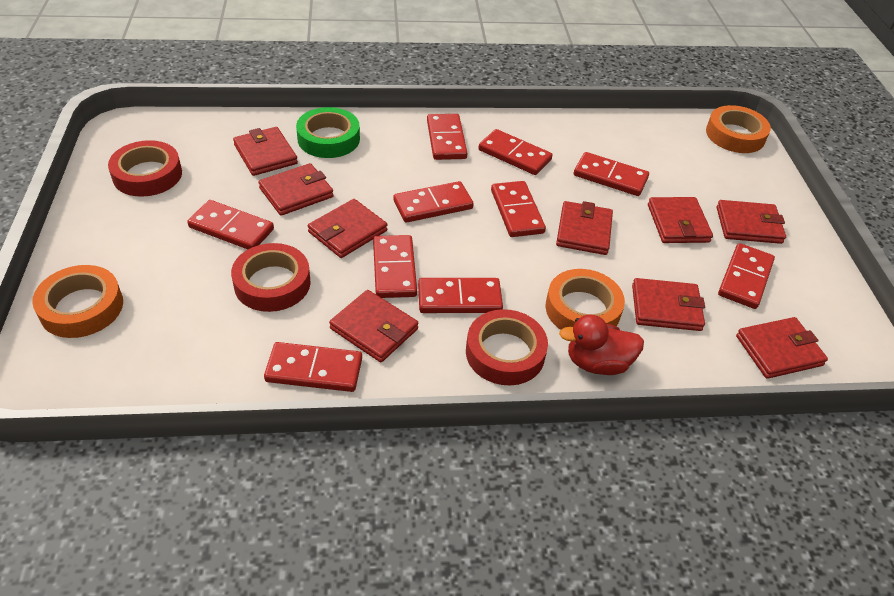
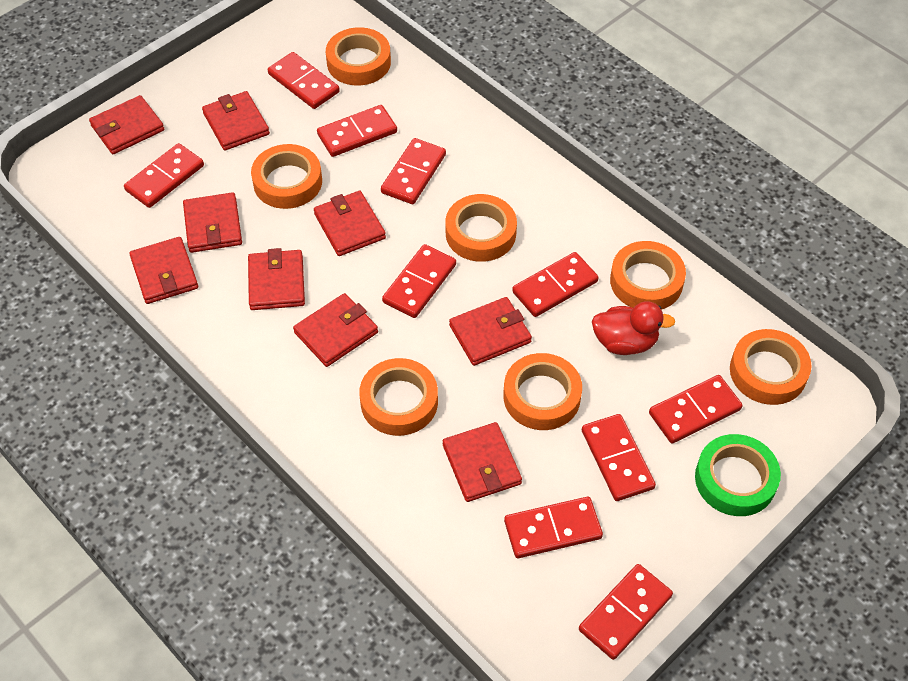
orange tape: [32,265,123,338] [546,269,625,330] [706,105,771,153] = 3 -> [251,144,322,209] [326,27,391,86] [359,358,438,436] [446,194,517,262] [503,353,582,430] [610,241,686,310] [730,329,812,405] = 7
red tape: [108,140,182,197] [231,243,311,312] [466,309,548,385] = 3 -> none = 0

